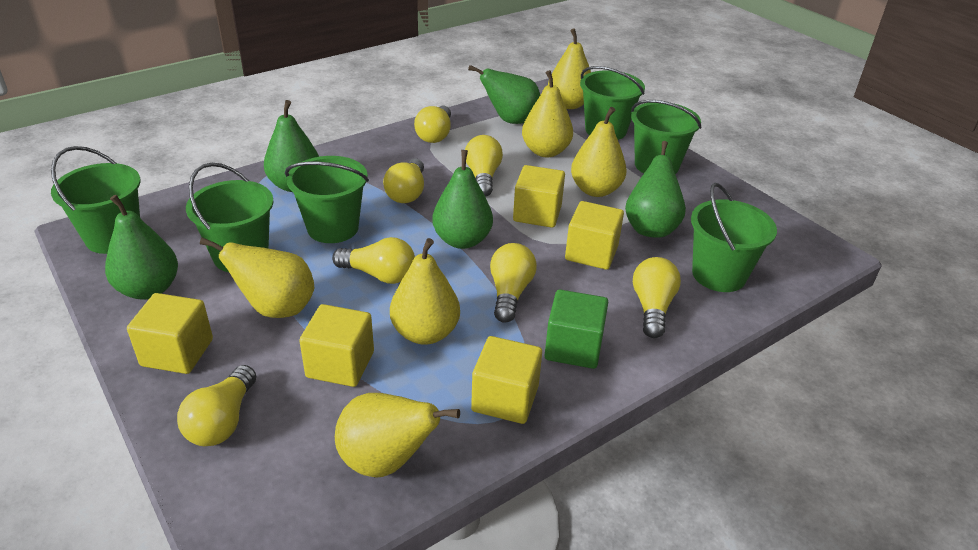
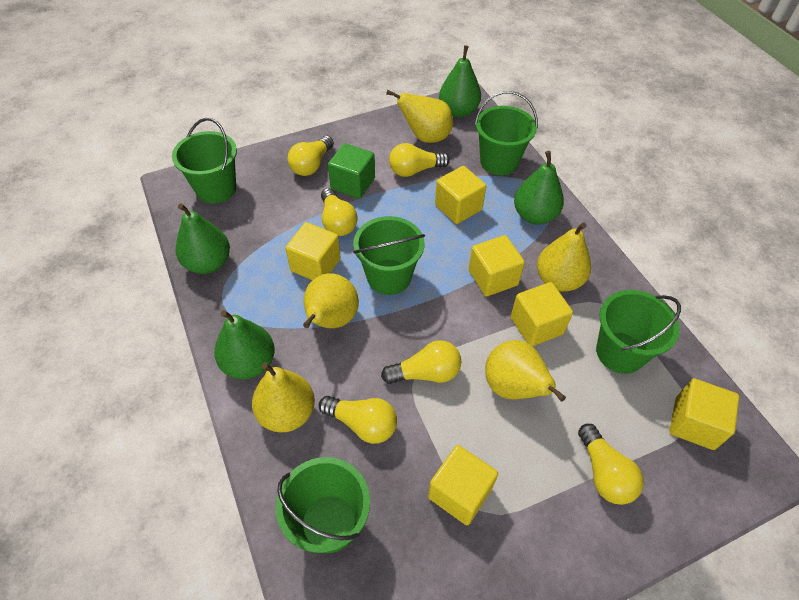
green bucket: [51,146,141,254] [186,163,273,272] [285,156,369,243] [580,66,645,140] [631,100,701,174] [691,183,777,292] = 6 -> [172,118,237,203] [276,457,370,553] [353,216,425,295] [475,91,538,175] [596,290,681,374] = 5
green pear: [105,195,178,299] [264,100,319,192] [432,150,493,249] [468,65,540,124] [625,141,686,238] = 5 -> [176,203,230,274] [214,310,275,380] [439,45,481,117] [514,151,564,225] = 4
yellow cube: [127,293,213,374] [299,304,374,387] [471,336,542,424] [513,165,565,228] [565,201,624,270] = 5 -> [285,222,341,280] [428,445,498,525] [435,166,486,224] [468,235,525,296] [511,282,573,346] [669,378,739,450] = 6
yellow light bulb: [177,365,256,446] [332,237,415,284] [383,158,424,203] [414,106,451,143] [465,135,503,197] [490,243,537,323] [633,257,681,338] = 7 -> [288,136,334,176] [319,396,397,444] [321,188,357,236] [381,340,461,384] [389,143,450,177] [578,424,644,505] = 6
yellow pear: [200,237,314,318] [335,393,460,478] [390,238,460,345] [522,70,573,157] [548,28,591,109] [571,107,627,197] = 6 -> [252,363,315,433] [303,273,359,328] [386,90,453,143] [485,340,566,402] [537,223,591,292] = 5

